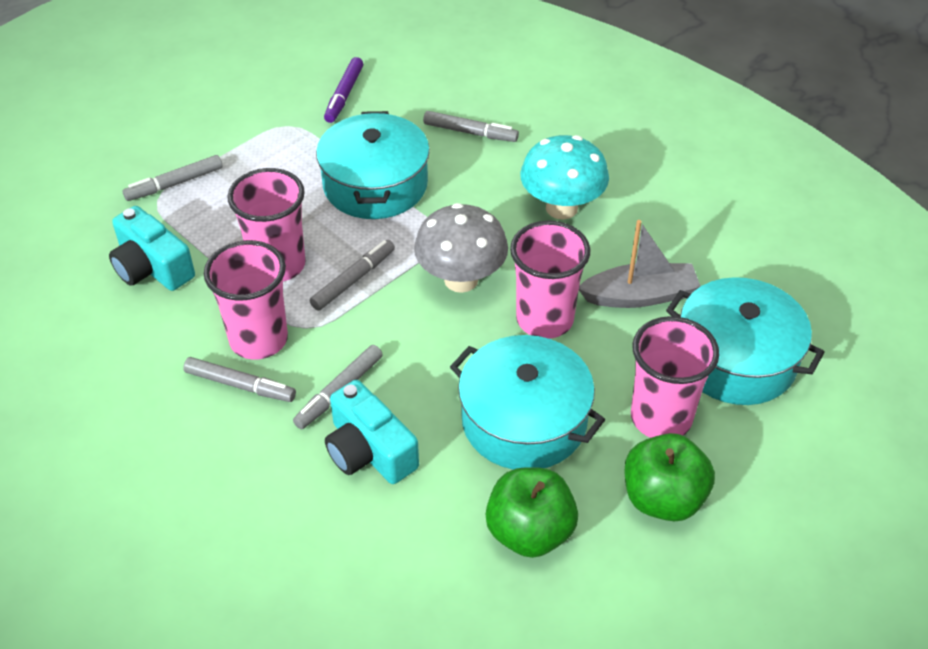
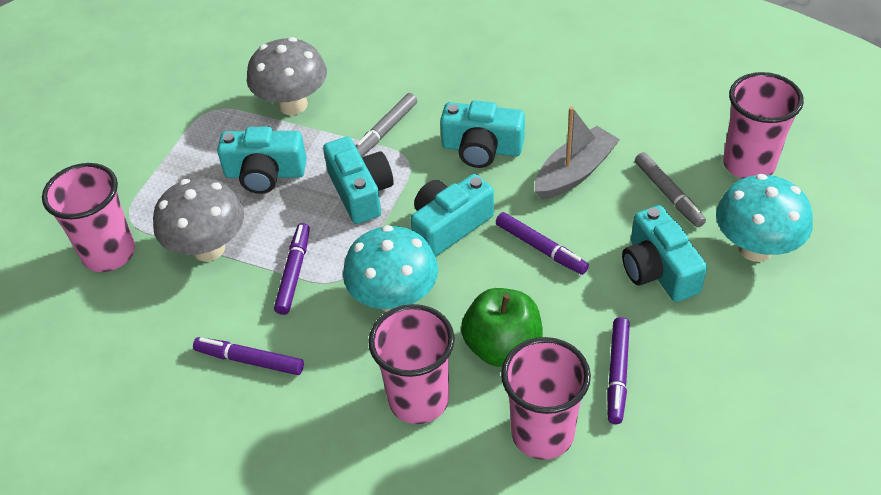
green apple: [486,467,578,558] [624,433,715,521] = 2 -> [461,288,543,367] = 1
grey marker: [123,155,223,201] [183,357,296,402] [293,345,383,429] [310,240,395,311] [423,111,519,142] = 5 -> [355,93,417,157] [635,152,706,227] = 2
grey mushroom: [414,203,508,293] = 1 -> [153,177,244,262] [247,37,327,115] = 2
purple marker: [324,57,363,123] = 1 -> [193,337,304,375] [274,223,310,315] [496,212,589,275] [607,317,630,424] = 4
turquoise camera: [109,206,195,291] [325,380,419,484] = 2 -> [217,127,307,194] [323,136,394,224] [411,174,494,257] [440,100,525,168] [622,205,707,302] = 5
turquoise mushroom: [520,135,609,220] = 1 -> [343,225,438,312] [716,174,813,262] = 2
turquoise pot: [316,111,430,219] [450,335,605,470] [666,277,825,405] = 3 -> none = 0

